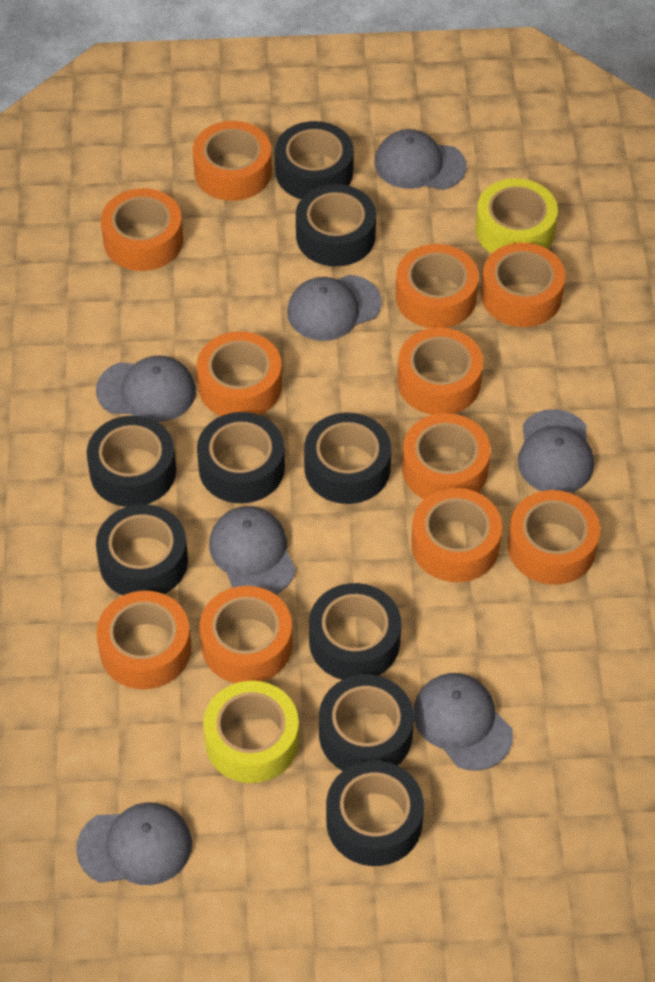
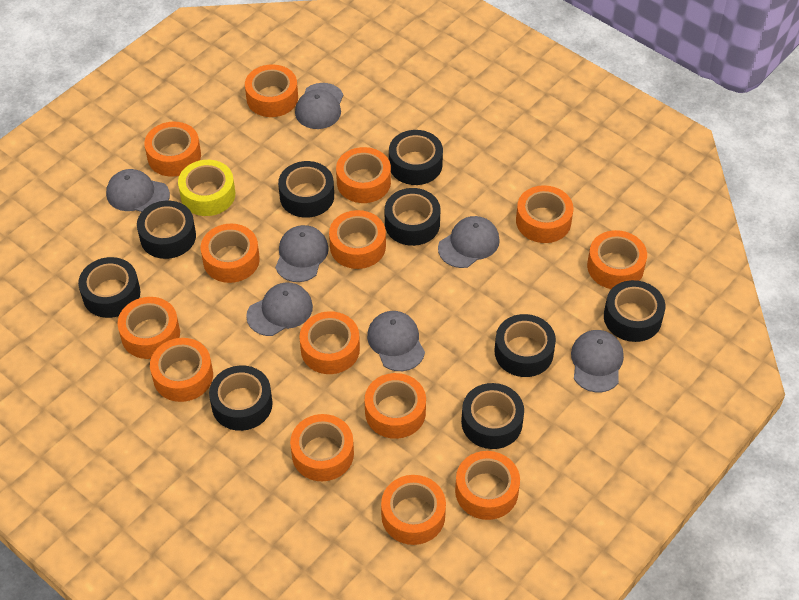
orange tape: [96,591,191,689] [101,188,183,271] [193,121,272,201] [196,331,282,416] [200,586,293,683] [395,244,479,328] [397,327,483,415] [402,413,491,499] [411,488,502,582] [481,243,565,327] [508,490,600,585] = 11 -> [117,297,180,359] [144,122,201,177] [150,338,213,402] [201,224,260,283] [245,64,298,117] [290,414,354,481] [299,311,360,374] [329,210,386,269] [336,147,391,203] [365,373,426,439] [381,475,446,545] [455,451,520,520] [516,185,573,243] [587,230,647,289] = 14
yellow tape: [203,681,299,783] [475,178,558,254] = 2 -> [178,160,235,216] = 1

